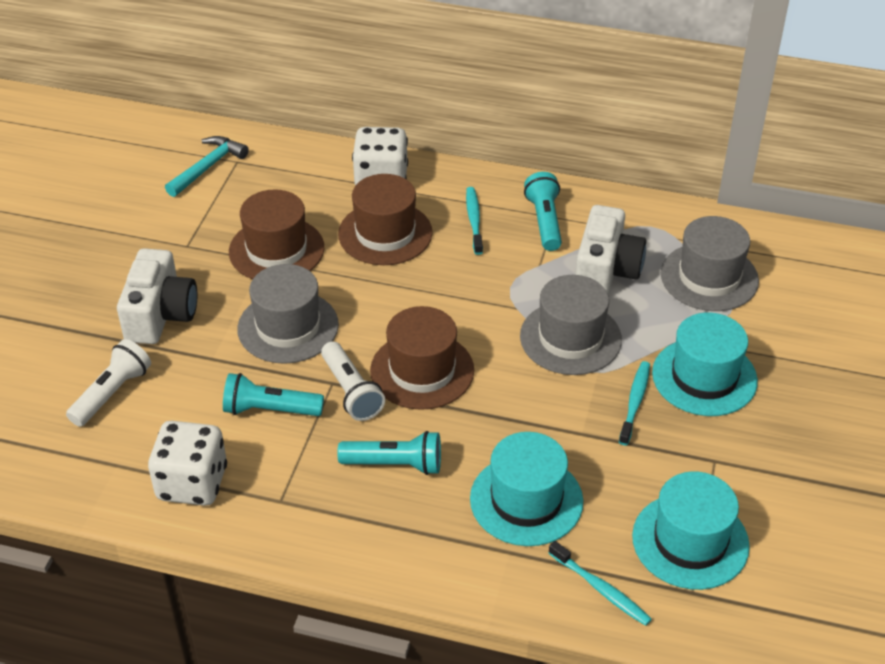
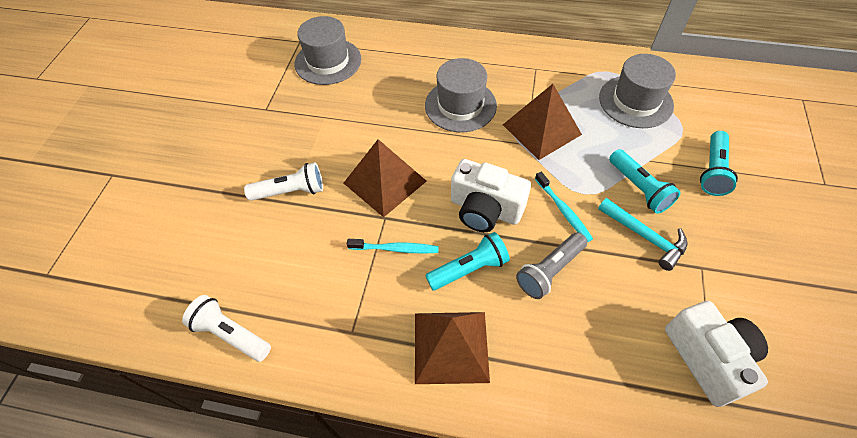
brown hat: [229,189,324,279] [338,174,433,265] [370,306,474,410] = 3 -> none = 0
brown pyramid: none = 0 -> [344,139,427,217] [415,312,490,384] [503,84,582,160] = 3
grey flashlight: none = 0 -> [516,232,587,299] = 1
turquoise hat: [470,432,583,546] [632,471,750,590] [652,312,758,416] = 3 -> none = 0
turquoise toothbrush: [466,187,483,255] [549,541,652,626] [619,361,650,445] = 3 -> [347,239,439,254] [535,172,593,242] = 2
white dice: [148,421,227,506] [352,127,408,186] = 2 -> none = 0

